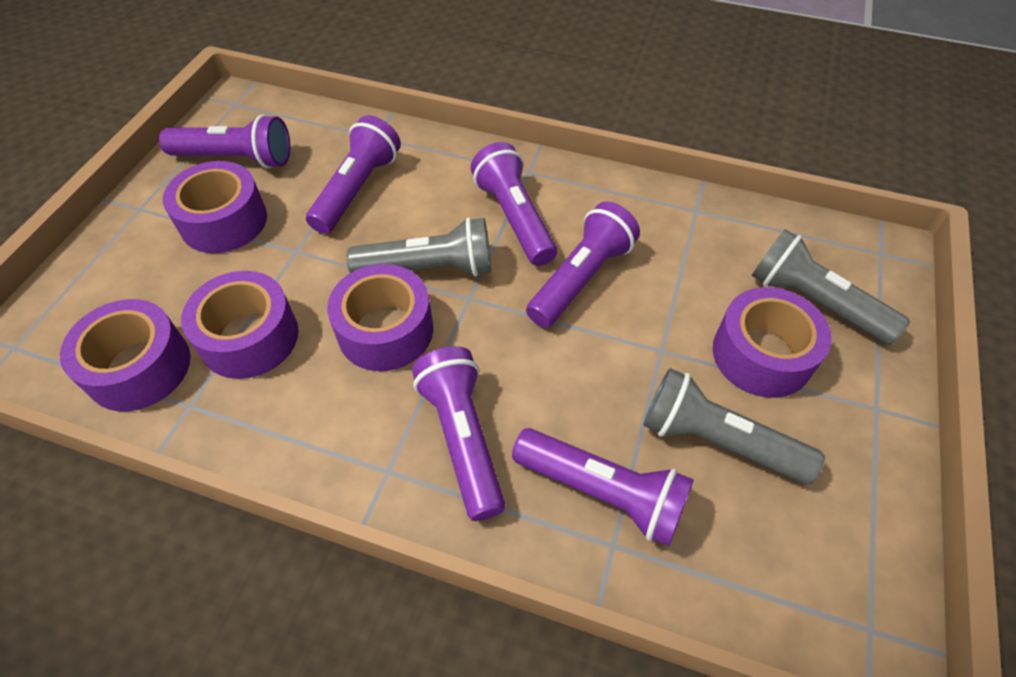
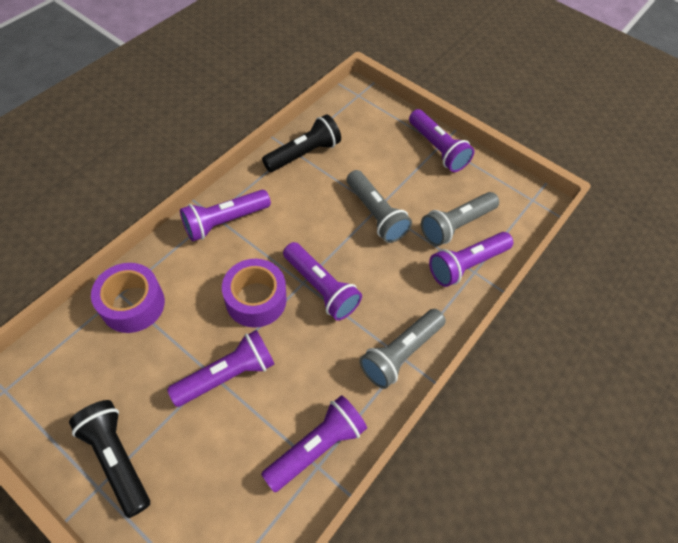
black flashlight: none = 0 -> [69,400,150,518] [262,115,341,172] = 2
purple tape: [60,299,190,411] [163,161,267,253] [181,271,298,379] [327,264,433,371] [713,287,832,398] = 5 -> [91,263,165,333] [222,259,287,328] = 2

